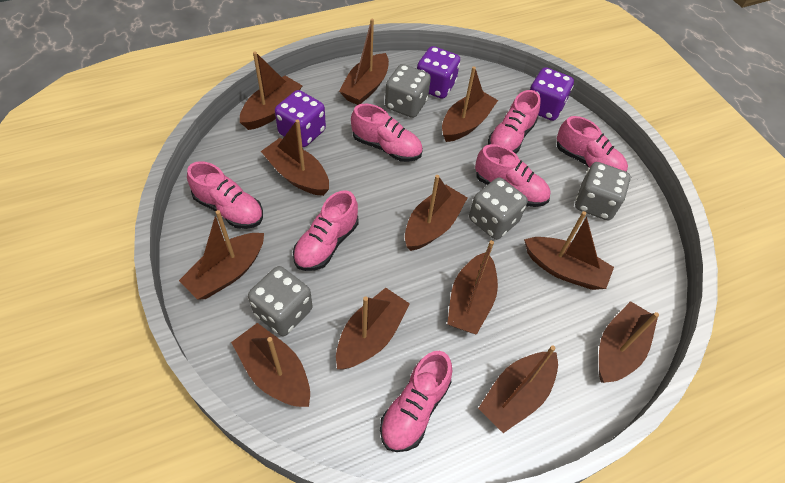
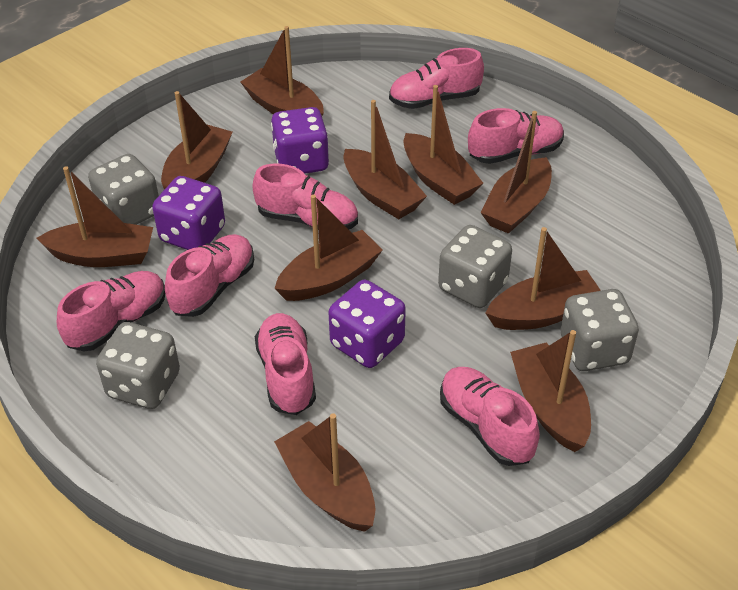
brown boat: [179,210,264,300] [231,323,310,407] [240,51,302,130] [261,119,329,196] [336,288,410,369] [339,19,389,105] [405,175,467,251] [442,66,498,142] [447,240,498,335] [478,345,558,433] [524,211,614,290] [599,301,659,383] = 12 -> [37,166,153,267] [161,91,233,190] [241,26,324,116] [274,195,383,301] [274,413,375,532] [343,100,427,219] [403,85,483,205] [481,111,552,234] [486,227,601,330] [510,330,591,452] = 10

